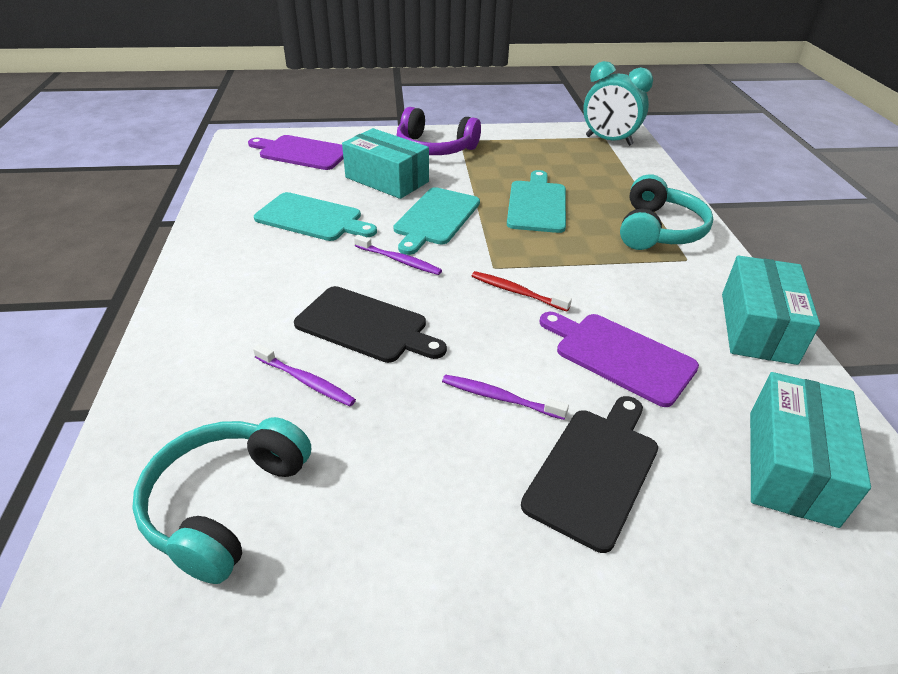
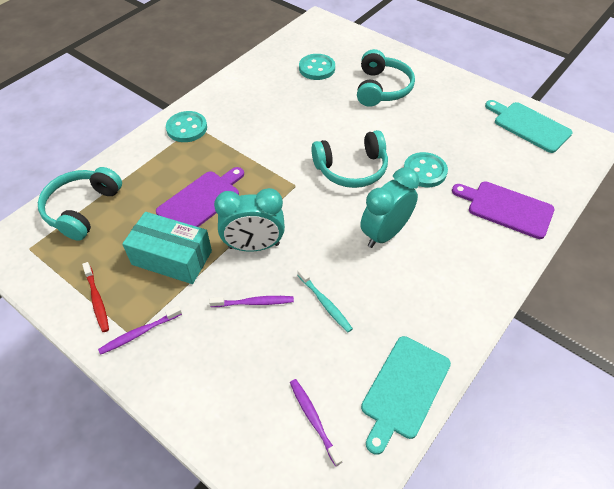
black cutting board: [294,286,447,363] [521,396,658,553] = 2 -> none = 0
purple headphones: [397,107,481,155] = 1 -> none = 0
turquoise box: [342,128,429,199] [722,255,820,365] [750,372,871,528] = 3 -> [122,212,212,284] = 1
turquoise button: none = 0 -> [166,111,207,142] [299,54,335,80] [404,152,448,187] = 3
turquoise clock: [583,61,653,146] = 1 -> [214,188,285,252] [360,167,419,248] = 2
turquoise cutting board: [254,192,377,241] [393,187,480,255] [507,170,566,233] = 3 -> [361,336,451,455] [485,100,573,153] = 2
turquoise headphones: [132,417,311,584] [620,174,713,250] = 2 -> [38,167,122,241] [311,130,388,188] [357,49,415,107] = 3
turquoise toothbrush: none = 0 -> [297,268,353,332] = 1

